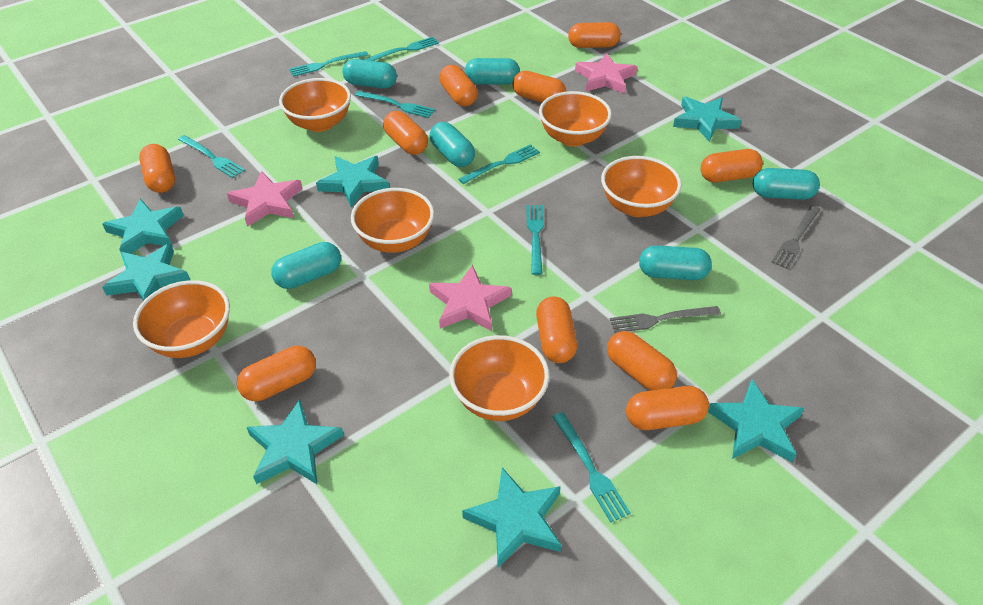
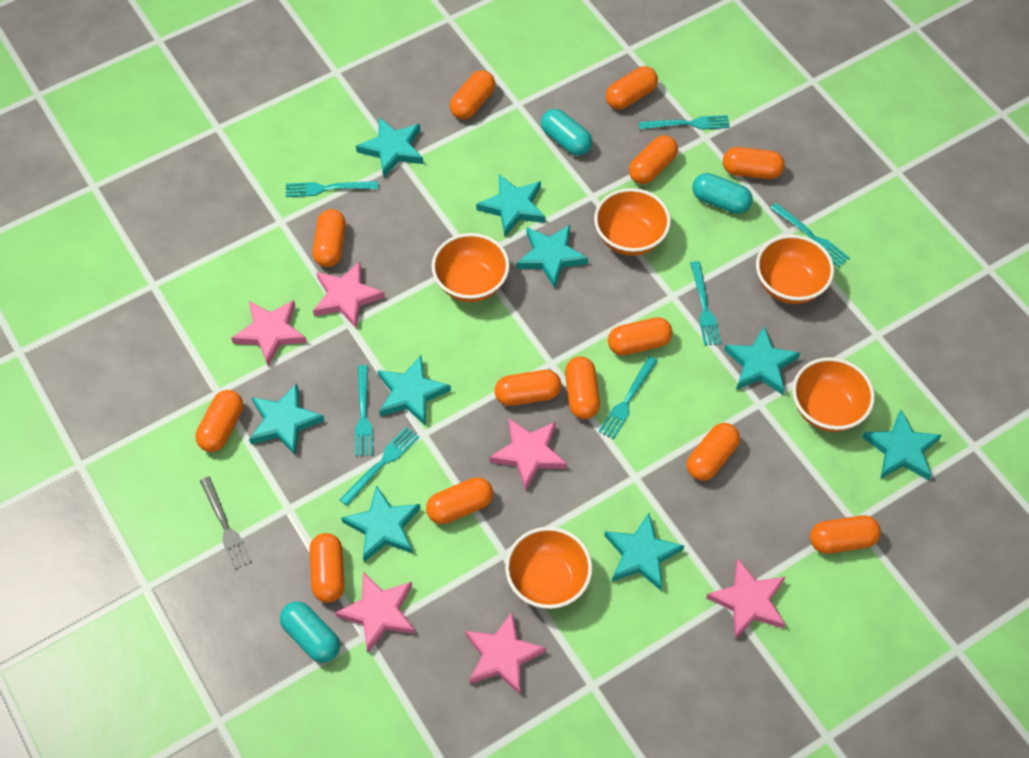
grey fork: [610,306,721,333] [772,205,821,269] = 2 -> [200,477,251,570] = 1
orange bowl: [133,280,230,358] [279,78,351,132] [351,188,434,253] [449,335,549,421] [539,91,612,147] [601,156,682,217] = 6 -> [432,233,510,302] [505,527,593,609] [594,188,671,256] [756,235,834,304] [792,357,875,432] = 5
orange capsule: [139,144,175,193] [237,346,316,401] [383,111,428,155] [439,65,478,107] [513,71,566,102] [536,296,577,363] [568,22,621,48] [607,331,677,391] [626,386,709,430] [701,149,763,183] = 10 -> [196,390,243,452] [309,533,345,603] [313,209,346,267] [426,477,493,524] [450,70,495,120] [495,370,561,406] [565,356,600,419] [606,66,658,109] [608,317,673,356] [629,135,678,184] [687,423,740,481] [723,147,785,179] [810,515,881,554] = 13
pink star: [227,171,302,227] [429,265,511,331] [575,53,637,94] = 3 -> [231,300,307,366] [313,261,385,328] [335,572,415,653] [465,612,546,694] [489,418,567,491] [706,559,786,639] = 6
turquoise capsule: [271,242,341,289] [342,59,397,89] [430,122,475,167] [465,58,520,85] [639,245,712,280] [753,168,820,200] = 6 -> [280,601,340,663] [541,109,592,156] [692,173,753,214] = 3
turquoise star: [102,199,184,254] [102,243,190,301] [247,400,344,484] [316,156,389,208] [462,468,561,568] [673,96,741,142] [708,379,804,463] = 7 -> [249,383,325,456] [341,485,421,562] [356,117,423,177] [378,355,451,426] [476,174,545,237] [516,225,588,289] [604,513,684,590] [724,327,800,395] [862,409,942,480] = 9

